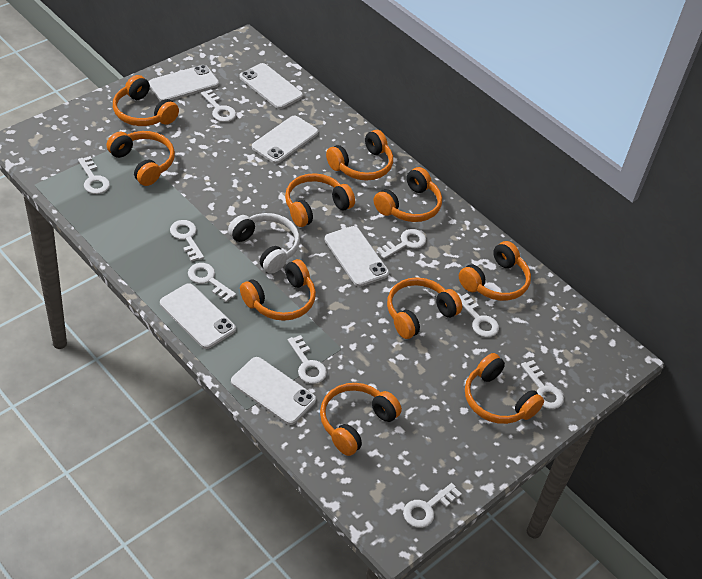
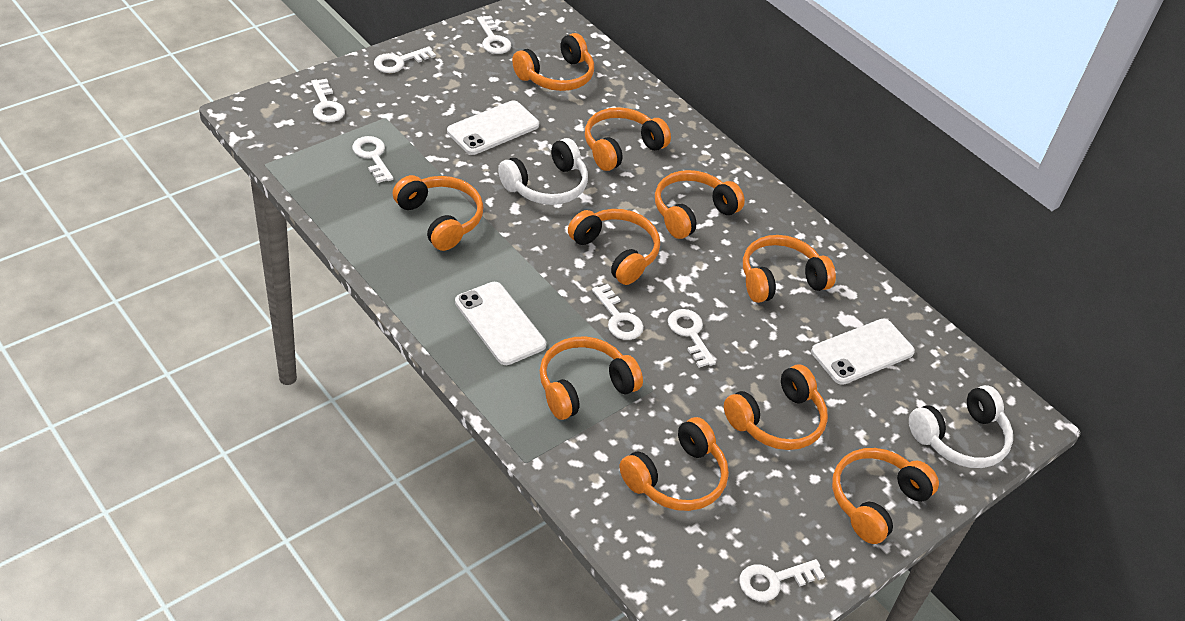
white headphones: [228,213,300,274] = 1 -> [498,138,588,205] [909,385,1013,468] = 2
white key: [78,156,110,194] [170,220,204,262] [188,263,236,302] [201,89,236,122] [288,335,327,384] [376,229,426,259] [403,483,462,528] [459,293,499,337] [521,360,564,409] = 9 -> [311,79,345,122] [352,136,394,183] [374,46,436,73] [477,16,511,54] [592,284,644,340] [668,309,716,368] [739,559,825,602] = 7
white phone: [149,65,219,101] [160,283,236,349] [231,357,316,425] [240,63,303,109] [252,115,318,164] [325,226,389,287] = 6 -> [447,100,539,155] [455,282,546,365] [811,319,915,385] = 3

